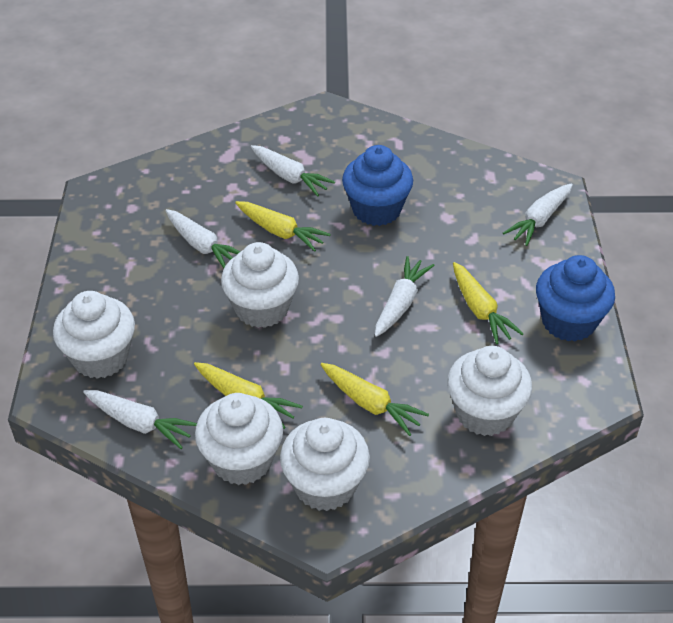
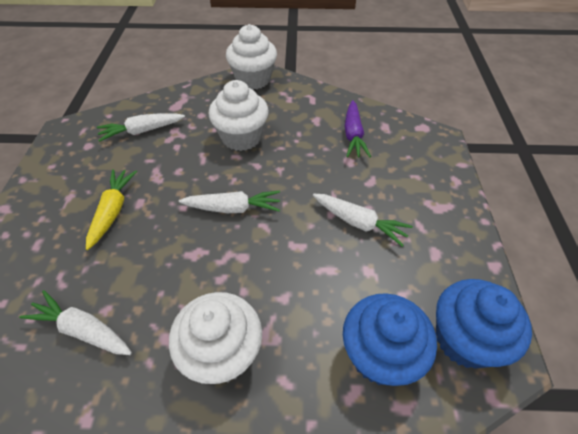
purple carrot: none = 0 -> [345,100,371,158] = 1
white carrot: [83,390,197,449] [165,209,241,268] [251,145,335,197] [375,256,435,337] [503,183,573,246] = 5 -> [19,290,132,355] [97,113,185,142] [179,191,280,213] [313,194,413,247] = 4
white cupcake: [53,291,135,379] [195,393,283,485] [221,242,299,328] [280,418,370,511] [447,346,532,436] = 5 -> [169,292,262,384] [209,80,269,151] [226,24,277,90] = 3
yellow carrot: [194,362,303,429] [235,201,331,252] [321,363,429,436] [453,262,524,344] = 4 -> [86,169,137,250] = 1

